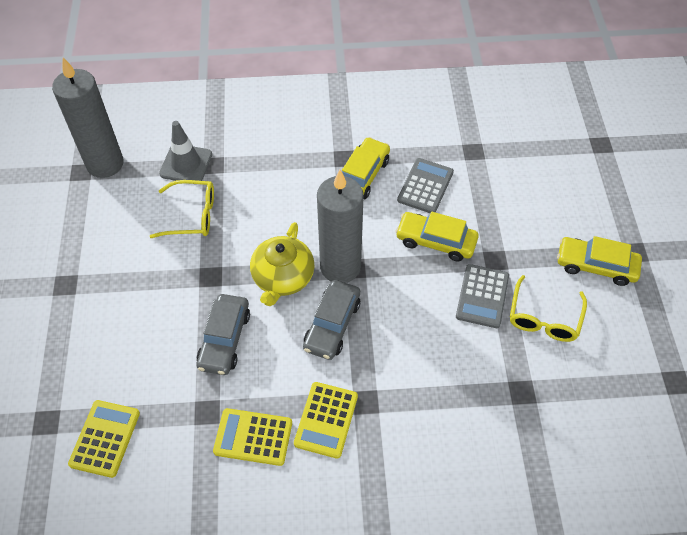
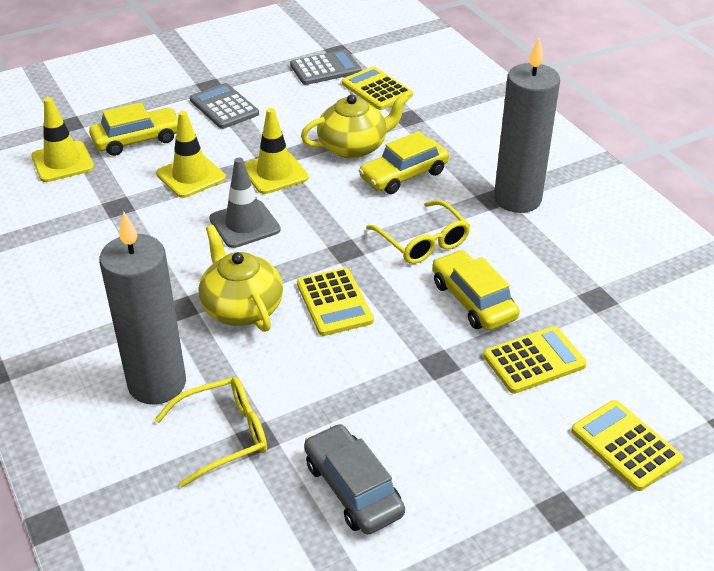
grey car: [197,294,250,375] [303,280,360,360] = 2 -> [304,423,405,534] = 1
yellow calculator: [68,400,140,478] [213,408,292,466] [294,382,358,459] = 3 -> [297,268,374,336] [342,66,413,110] [483,326,587,394] [571,400,683,491] = 4
yellow teapot: [250,222,315,306] = 1 -> [199,225,283,332] [301,93,409,159] = 2
yellow traffic cone: none = 0 -> [31,97,94,182] [156,111,226,198] [245,108,309,194] = 3

